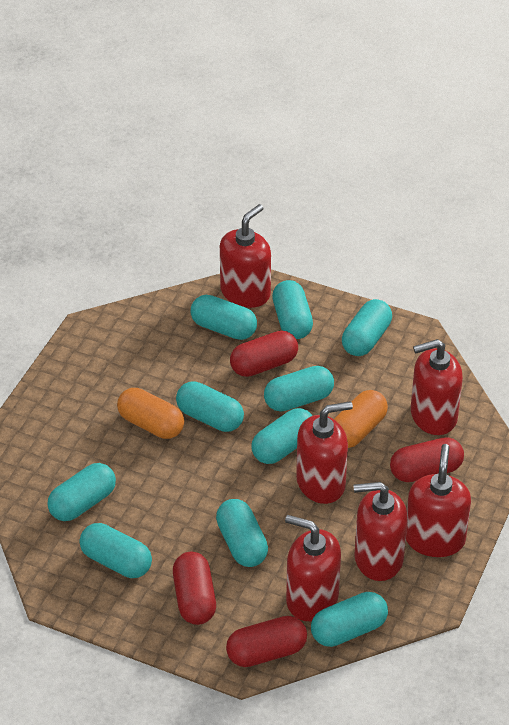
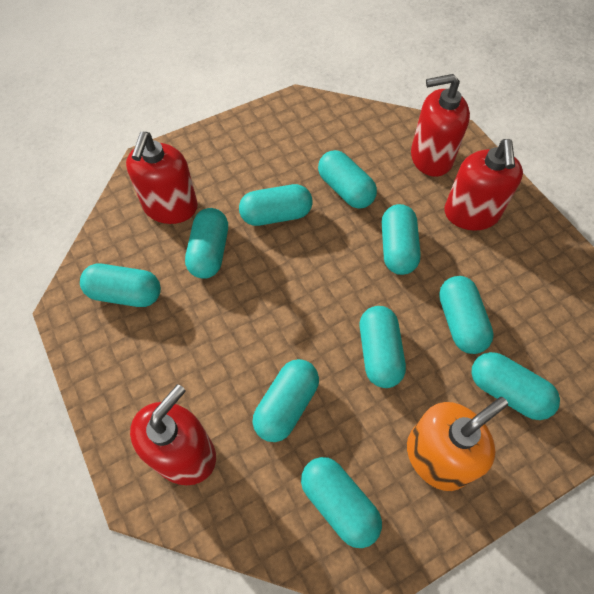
orange capsule: [117,388,184,439] [334,390,388,448] = 2 -> none = 0
orange soap dispenser: none = 0 -> [407,397,508,491] = 1
red capsule: [173,552,216,625] [226,616,307,667] [230,331,298,377] [390,437,464,482] = 4 -> none = 0
red soap dispenser: [220,204,271,308] [285,515,341,621] [296,401,353,504] [354,482,408,581] [406,444,471,557] [411,339,463,435] = 6 -> [126,132,198,224] [130,384,216,485] [411,74,470,177] [444,139,523,231] = 4

